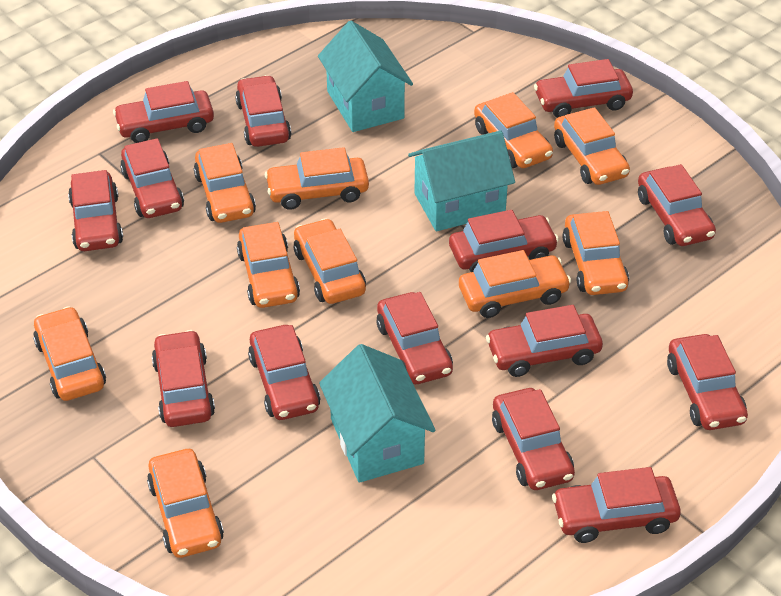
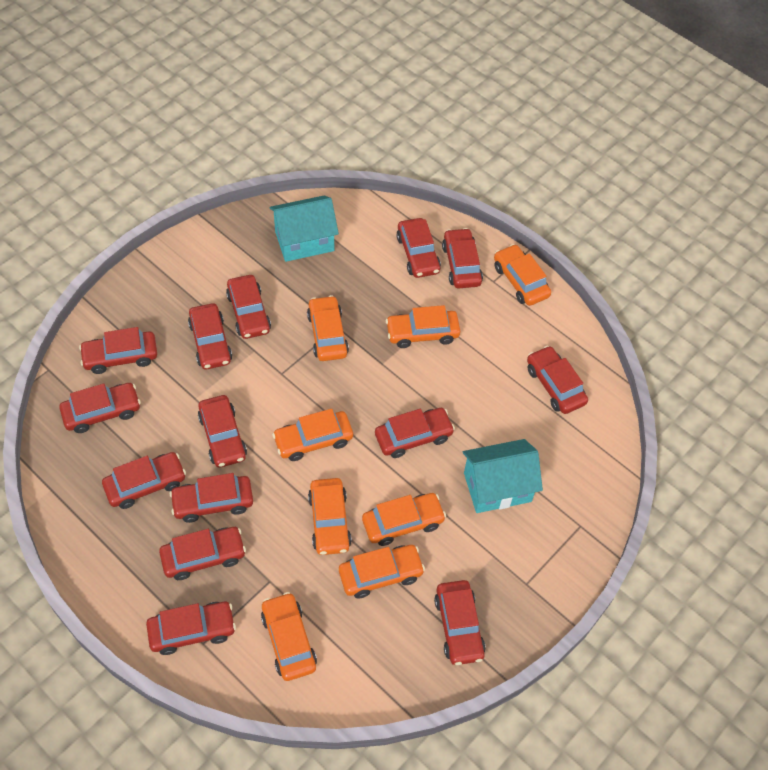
orange car: [33,306,106,401] [147,449,224,558] [194,143,256,223] [237,222,300,308] [265,147,369,210] [293,218,366,304] [459,250,571,318] [474,92,553,168] [554,107,630,185] [563,211,629,295] = 10 -> [261,592,317,681] [272,409,353,461] [307,295,349,361] [308,478,352,555] [339,545,425,598] [362,493,446,546] [386,305,460,348] [494,244,551,306] = 8
turquoise house: [318,21,413,132] [319,344,436,483] [408,131,515,231] = 3 -> [269,195,339,262] [463,439,543,513] = 2

